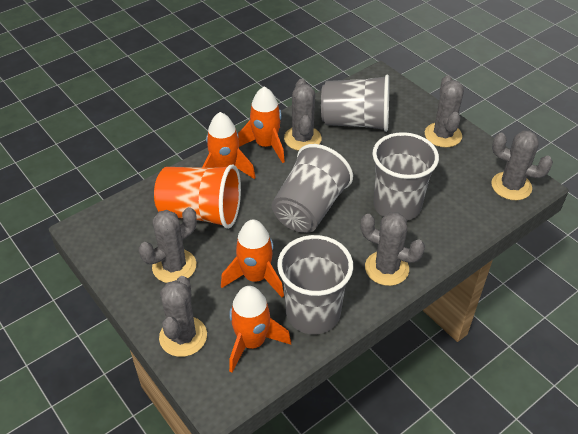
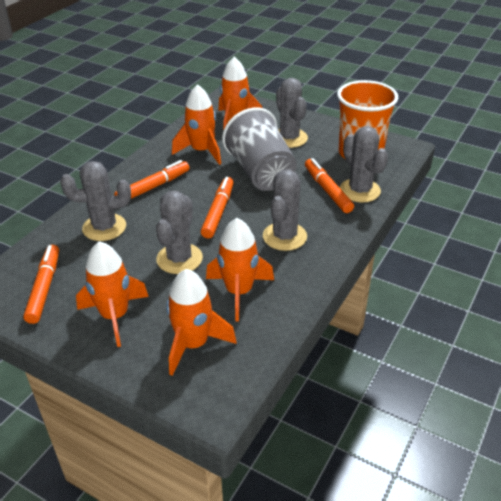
grey cactus: [139,207,197,283] [159,276,207,357] [284,79,322,151] [360,212,425,286] [425,75,464,147] [491,130,553,200] = 6 -> [60,161,131,241] [156,191,203,274] [263,170,307,251] [276,78,308,148] [340,126,388,203] = 5
grey cup: [272,144,353,233] [277,235,353,335] [321,75,389,132] [372,132,439,221] = 4 -> [222,108,297,191] = 1
orange marker: none = 0 -> [23,245,59,324] [114,160,189,199] [201,177,234,238] [305,158,354,213] = 4
orange rocket: [202,112,256,179] [221,219,284,297] [229,286,291,373] [238,87,285,163] = 4 -> [76,241,149,347] [166,269,237,376] [172,84,221,165] [206,218,274,322] [219,57,262,131] = 5

